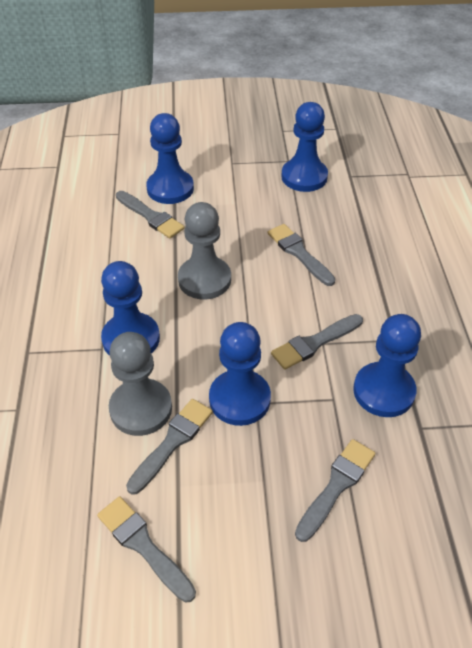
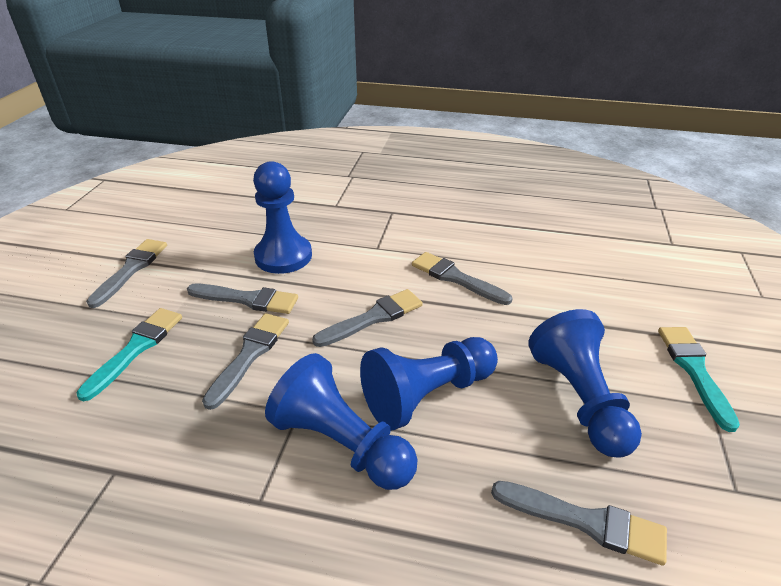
blue pawn: [101,261,160,356] [146,113,194,204] [209,322,271,426] [281,102,328,192] [353,314,421,417] = 5 -> [253,161,312,274] [265,353,418,490] [360,337,498,431] [528,309,642,458] = 4
grey pawn: [109,332,172,436] [178,202,231,300] = 2 -> none = 0
turquoise brush: none = 0 -> [76,308,182,402] [658,327,740,432] = 2

